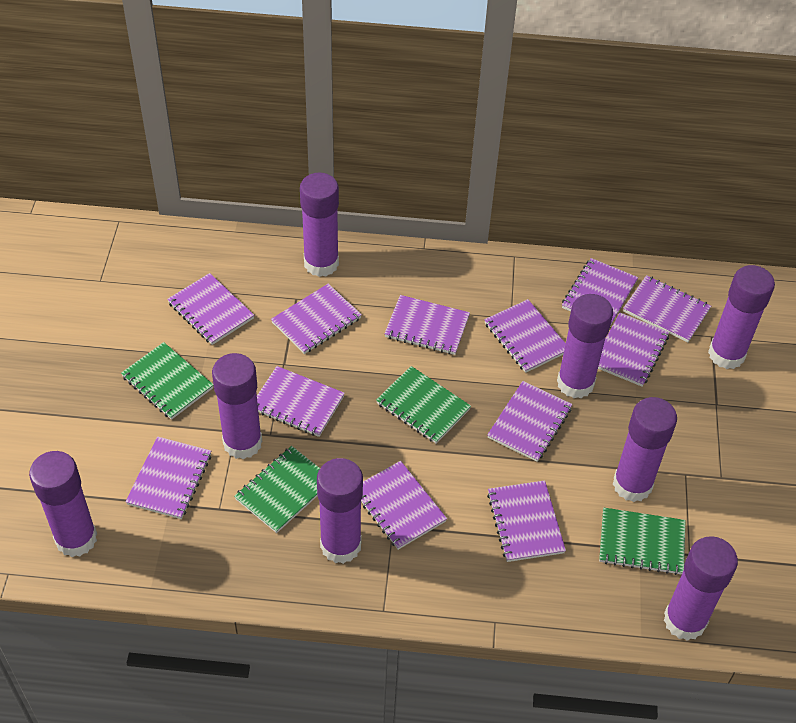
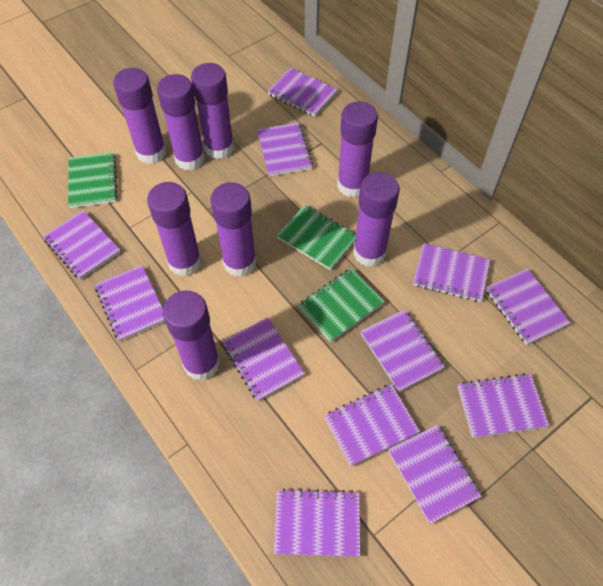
green notebook: [121,342,214,420] [234,446,320,533] [376,366,471,444] [599,508,685,575] = 4 -> [68,152,117,208] [276,205,356,270] [298,268,385,343] = 3

